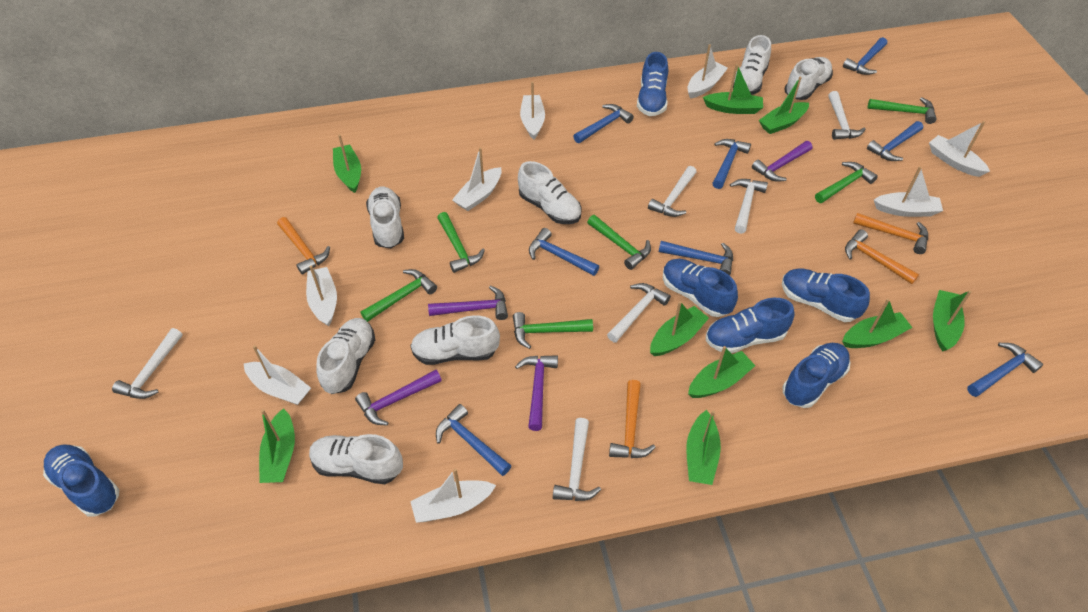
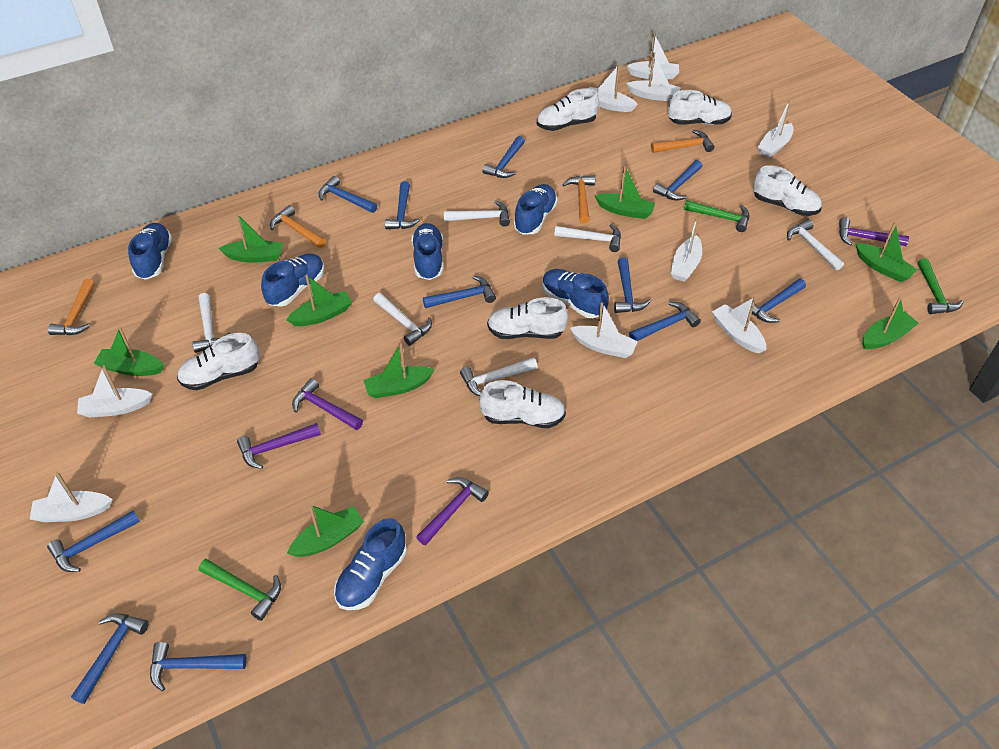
blue hammer: [436,404,511,476] [529,228,599,276] [573,104,634,143] [659,241,733,276] [712,139,751,189] [843,37,887,75] [867,121,923,161] [967,343,1043,397] = 8 -> [47,510,140,572] [71,613,149,704] [150,642,246,691] [318,176,377,213] [385,181,420,229] [423,275,496,308] [482,136,525,178] [614,258,651,313] [629,302,701,341] [653,160,702,201] [750,279,806,323] = 11
green boat: [259,408,295,483] [333,134,361,193] [650,301,709,356] [686,410,721,485] [688,346,755,398] [703,64,763,114] [759,77,809,134] [842,298,912,348] [933,290,972,351] = 9 -> [94,327,164,376] [218,214,283,263] [286,275,352,326] [287,504,364,557] [363,343,435,398] [595,166,655,219] [856,222,918,282] [862,297,919,349] = 8
green hammer: [360,269,437,322] [437,212,485,273] [513,312,593,349] [587,215,651,270] [815,162,878,203] [868,97,936,124] = 6 -> [199,559,281,621] [684,200,749,232] [918,258,963,314] = 3
white boat: [244,345,311,405] [306,266,337,327] [410,468,496,523] [452,148,502,211] [520,81,545,140] [687,44,728,99] [874,166,943,217] [929,121,990,177] = 8 -> [30,472,113,522] [77,365,152,417] [570,302,638,358] [589,64,638,112] [626,52,681,101] [627,33,679,79] [671,218,702,282] [712,296,767,354] [758,100,794,158] = 9
white shoe: [309,434,403,484] [316,318,375,394] [366,187,404,248] [410,315,500,365] [518,161,582,224] [733,35,771,95] [784,57,833,100] = 7 -> [177,333,260,390] [479,380,566,428] [487,297,568,339] [537,88,600,131] [668,90,732,125] [753,165,822,216] = 6

